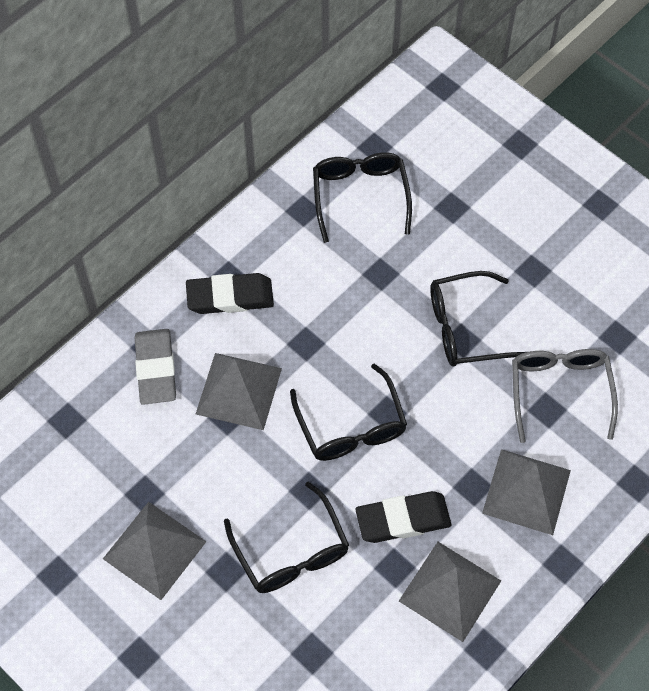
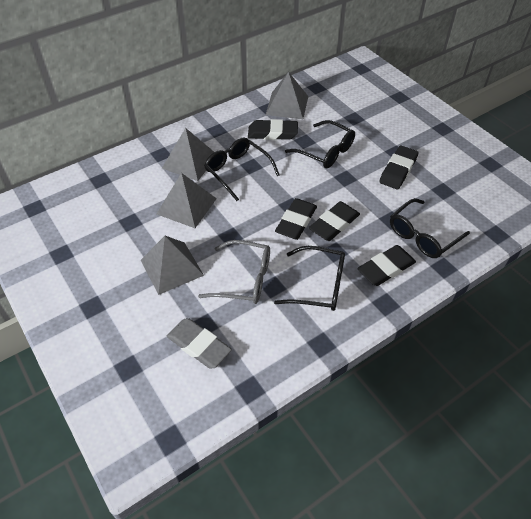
black eraser: [186,273,274,314] [355,491,451,543] = 2 -> [248,119,298,140] [275,198,317,240] [309,201,360,241] [357,245,416,286] [379,146,419,190] = 5

